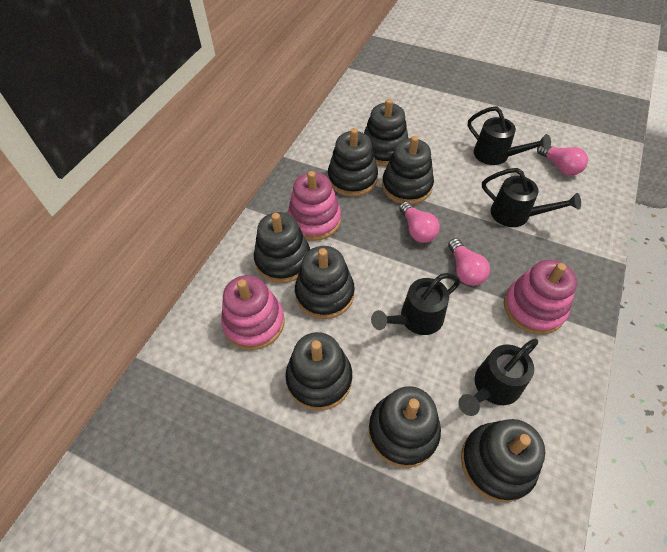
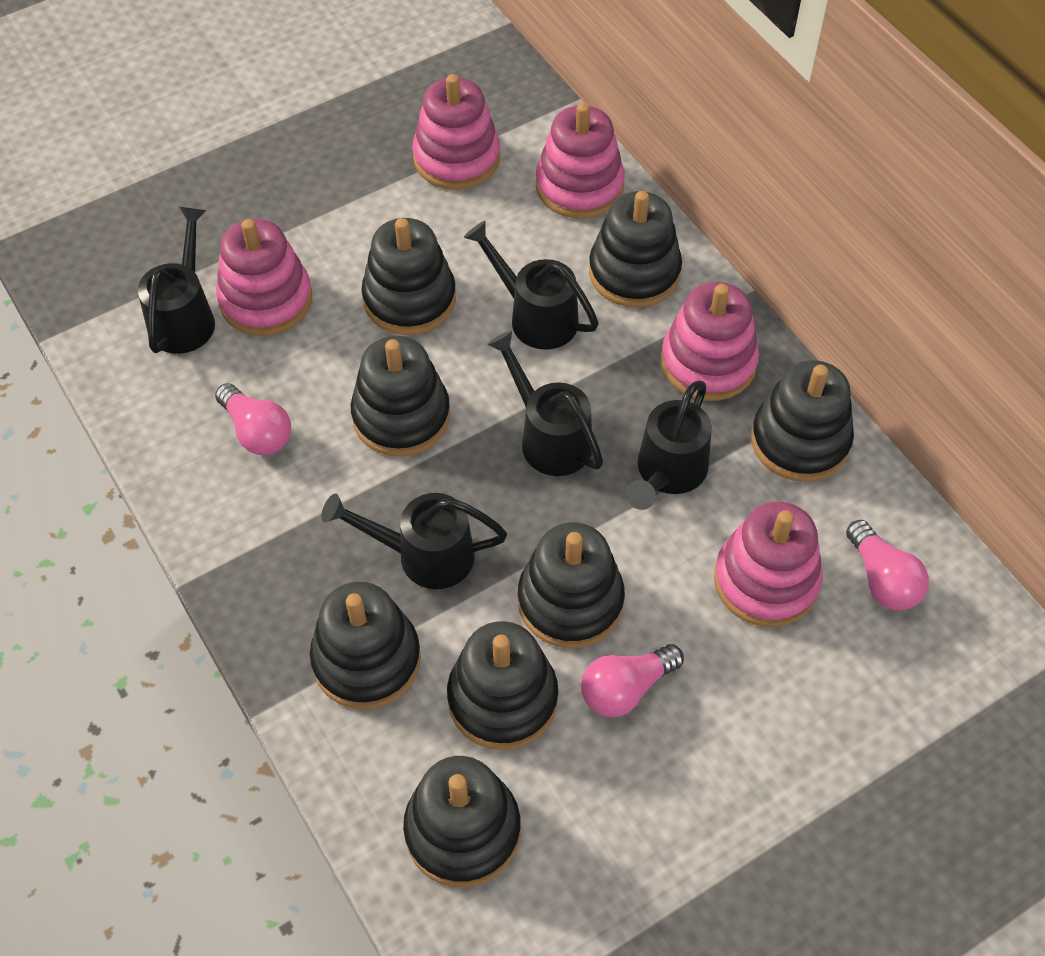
black watering can: [371,273,461,335] [459,339,538,416] [468,106,551,165] [482,168,581,227] = 4 -> [138,207,215,354] [321,493,507,589] [464,221,599,350] [487,330,603,476] [626,380,712,510] = 5
pink stacking toy: [221,275,285,350] [287,171,341,241] [504,260,577,335] = 3 -> [216,219,312,336] [412,74,500,190] [536,103,625,219] [661,282,759,401] [714,501,823,627] = 5

